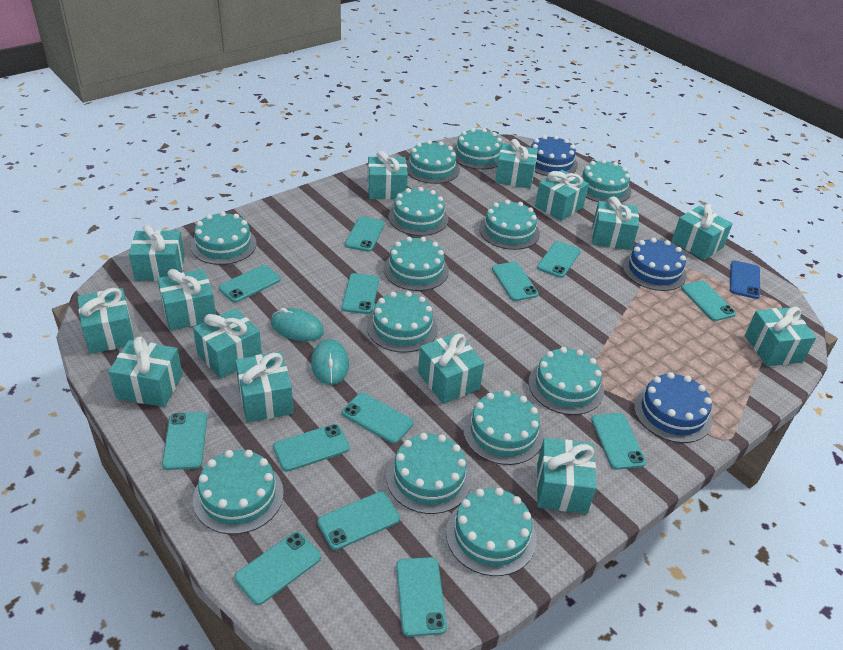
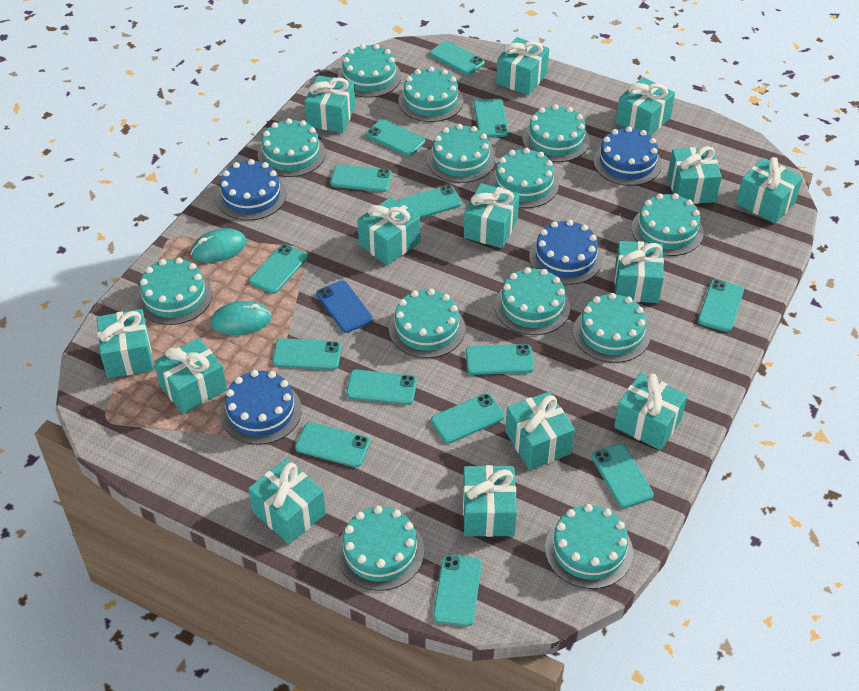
blue cake: [531,135,578,176] [623,238,687,291] [634,372,712,443] = 3 -> [216,159,287,220] [220,370,302,445] [529,220,602,285] [593,126,662,186] = 4
turquoise phone: [162,412,207,470] [218,265,281,303] [234,531,321,605] [273,424,350,472] [317,492,400,550] [342,273,379,314] [342,393,413,444] [345,216,385,252] [396,557,447,637] [492,262,539,301] [537,241,581,278] [591,413,646,470] [681,281,736,321] = 13 -> [249,244,308,294] [272,338,341,370] [295,422,370,467] [330,164,392,192] [346,370,417,405] [366,119,425,156] [398,185,462,218] [430,41,485,75] [431,393,505,443] [433,555,482,626] [466,344,534,375] [474,99,509,138] [592,443,654,508] [698,279,744,332] = 14

